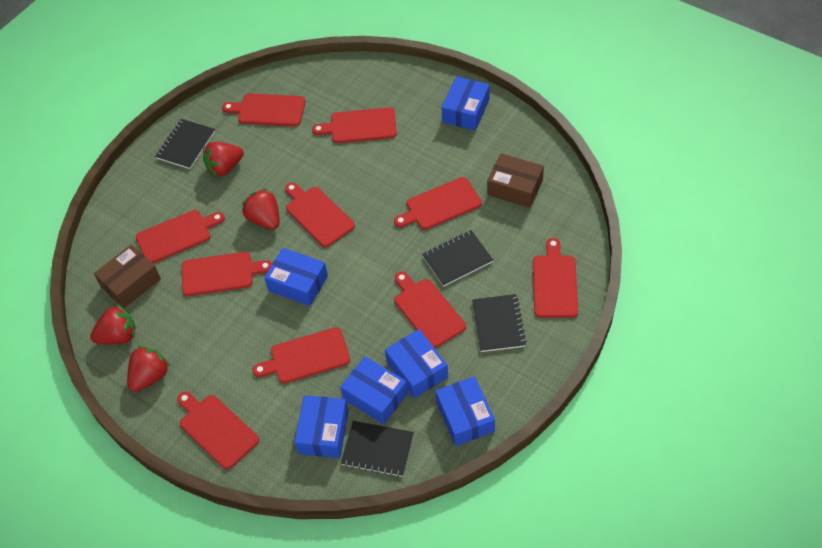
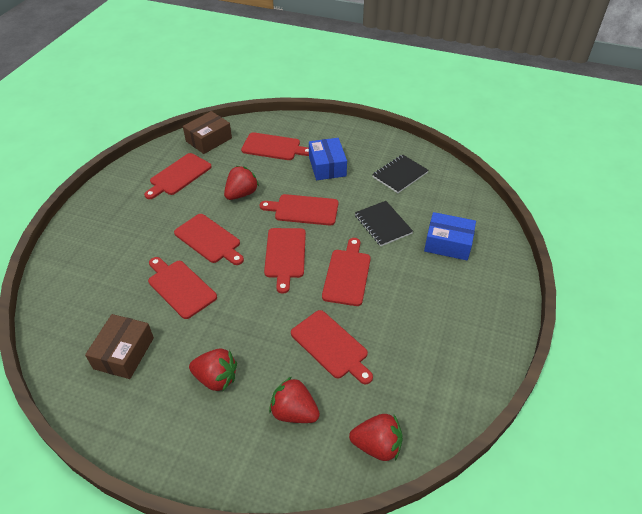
black notebook: [155,119,215,169] [341,421,414,477] [422,230,493,287] [472,294,527,352] = 4 -> [355,201,413,246] [372,154,429,193] = 2
blue box: [264,248,328,306] [294,395,349,458] [340,356,408,424] [385,329,448,399] [435,376,495,446] [441,76,490,131] = 6 -> [309,138,347,180] [424,212,476,260] = 2
red cutting board: [136,210,225,263] [177,391,259,470] [182,252,272,296] [222,93,305,127] [253,327,351,384] [285,182,355,247] [312,107,397,143] [394,177,482,230] [394,272,466,348] [533,238,578,318] = 10 -> [144,153,212,199] [148,257,217,319] [174,214,244,265] [241,132,309,160] [260,194,338,226] [264,228,306,294] [291,310,373,384] [322,238,371,306] = 8

